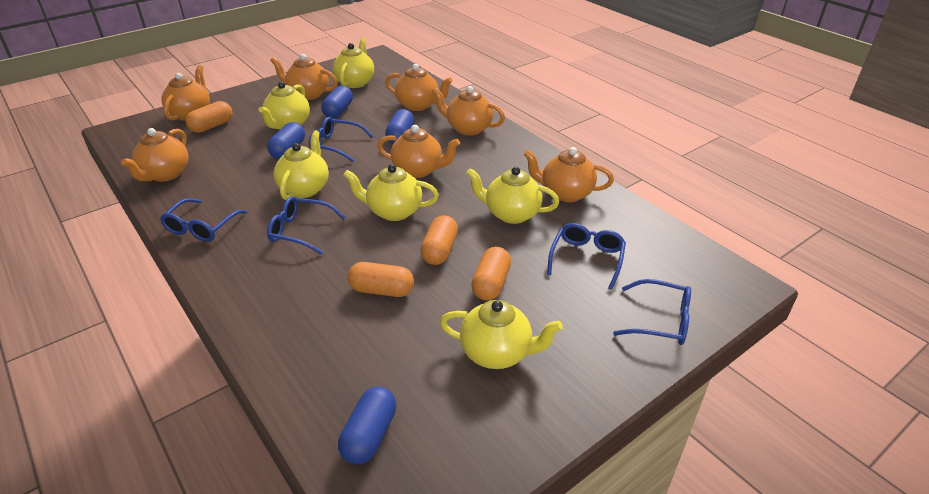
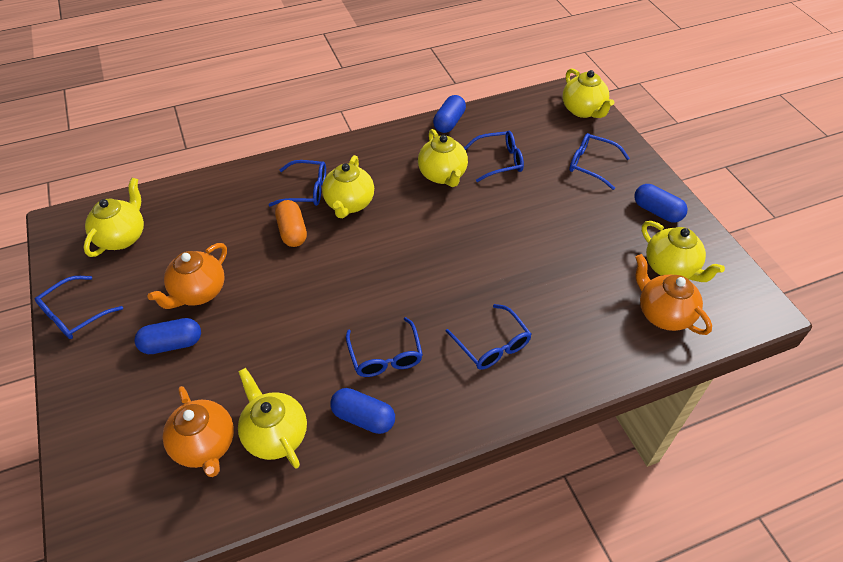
blue glasses: [160,198,247,242] [267,196,346,254] [309,117,374,162] [547,223,626,290] [613,279,691,345] = 5 -> [35,276,123,339] [268,160,326,207] [346,317,423,377] [445,304,531,370] [464,131,524,182] [569,133,630,190] = 6
orange capsule: [185,101,233,133] [347,262,414,297] [420,215,458,265] [471,247,511,300] = 4 -> [275,200,307,247] = 1
orange teapot: [121,128,189,182] [162,65,210,121] [270,54,338,100] [377,125,460,178] [385,64,452,111] [432,86,505,136] [523,147,614,202] = 7 -> [148,243,227,309] [163,386,234,477] [635,254,712,335] = 3

